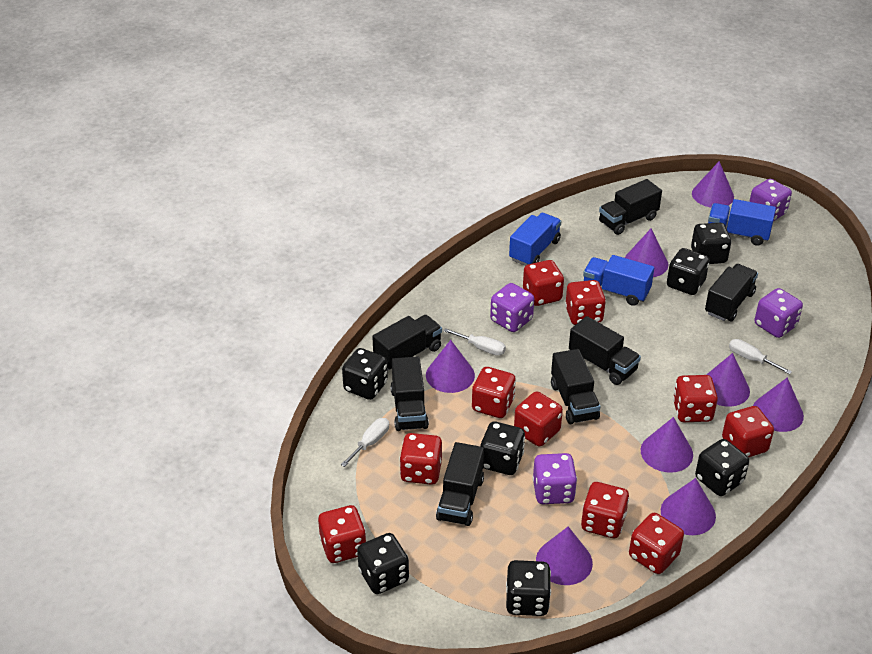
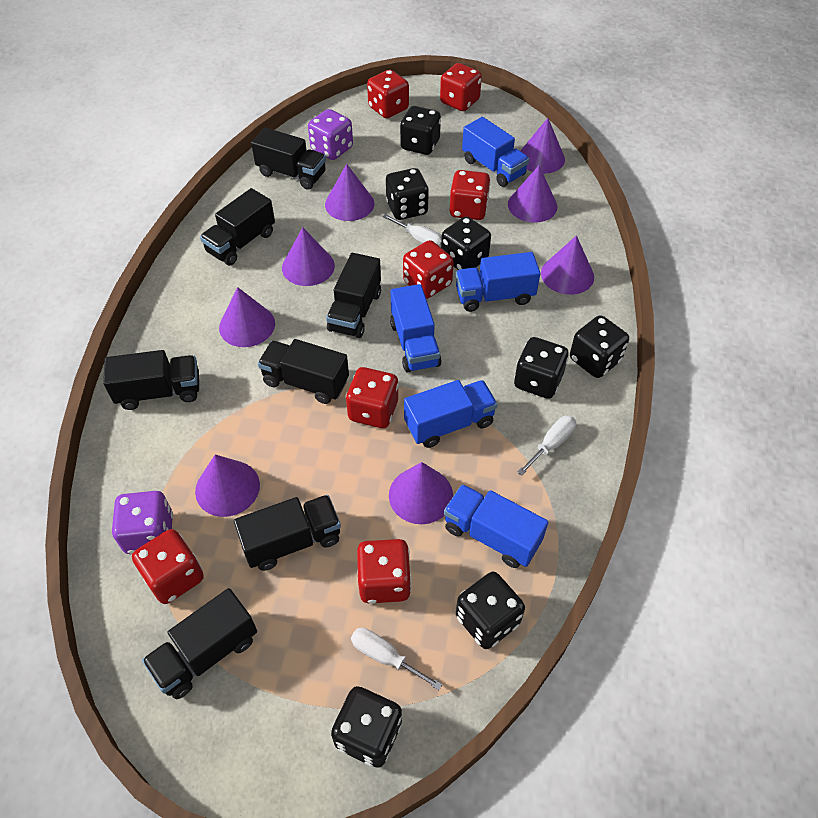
blue truck: [509,213,561,266] [583,255,654,306] [708,199,776,246] = 3 -> [390,284,442,372] [404,380,498,448] [444,484,548,568] [456,252,540,312] [462,117,529,187] = 5
purple dice: [490,283,534,332] [532,453,577,504] [749,179,792,221] [755,288,803,338] = 4 -> [112,491,173,554] [308,109,353,160] = 2
red dice: [318,505,366,563] [399,433,442,485] [472,367,516,418] [514,391,563,447] [523,260,564,306] [565,280,606,325] [581,482,629,538] [629,513,684,574] [673,375,718,422] [722,406,774,457] = 10 -> [132,529,204,604] [346,367,399,428] [357,539,411,604] [367,70,409,118] [403,240,454,299] [440,63,482,111] [450,170,491,220] = 7

